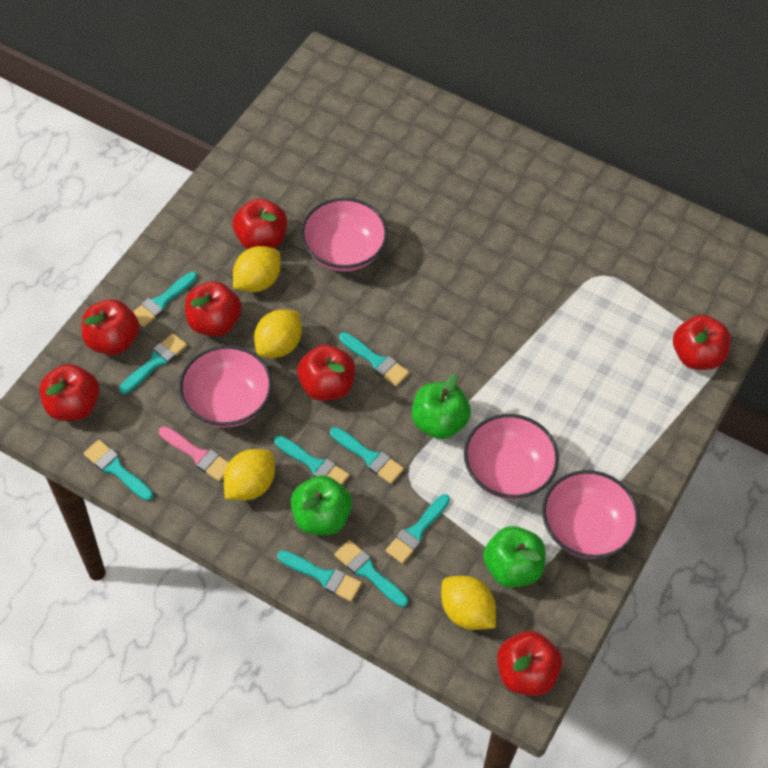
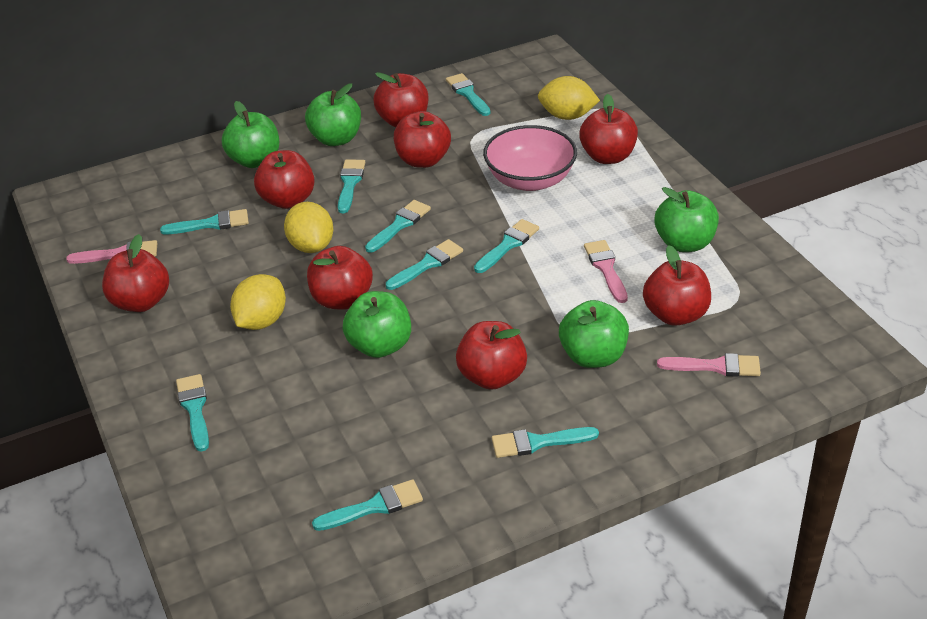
green apple: [291,475,352,535] [412,374,471,439] [483,526,546,588] = 3 -> [222,101,279,168] [305,83,361,146] [343,291,411,358] [559,300,629,368] [655,187,719,252] = 5
pink bowl: [179,345,272,428] [301,198,388,272] [464,414,559,499] [542,470,640,559] = 4 -> [483,125,577,191] = 1
pink brush: [159,426,229,481] = 1 -> [66,240,157,264] [584,240,628,303] [657,353,761,377] = 3
red apple: [39,364,100,421] [82,299,139,355] [185,281,242,336] [232,199,287,249] [297,344,355,401] [497,631,562,696] [673,315,731,370] = 7 -> [102,234,169,312] [254,150,315,209] [307,246,373,310] [373,72,428,127] [394,111,451,168] [456,321,527,390] [579,94,638,164] [643,245,711,326] = 8
yellow lemon: [224,449,275,500] [233,246,281,292] [254,310,302,358] [441,576,496,630] = 4 -> [230,274,286,330] [284,202,333,253] [538,76,600,120] = 3

